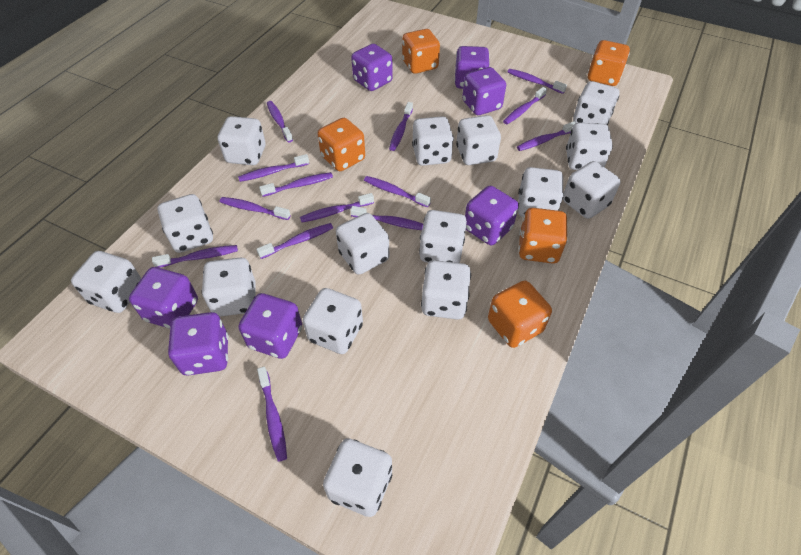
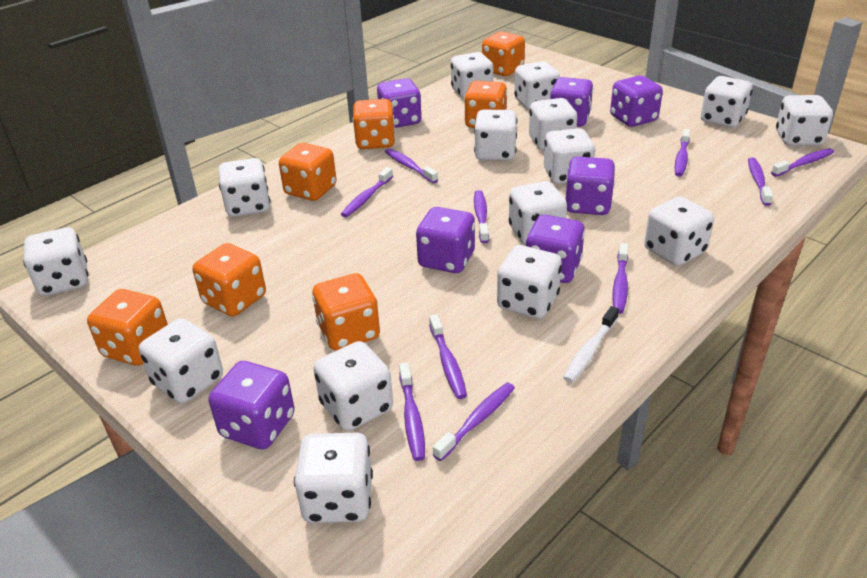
orange dice: [318,118,365,171] [402,29,440,74] [488,281,552,348] [518,208,568,264] [588,40,630,86] = 5 -> [87,289,168,366] [193,243,266,316] [279,143,337,201] [312,273,380,351] [353,99,395,149] [464,81,507,128] [482,31,525,76] = 7
purple toothbrush: [152,245,238,268] [220,197,290,220] [238,154,309,182] [256,223,333,259] [257,367,287,462] [259,172,333,197] [267,101,293,143] [300,193,374,223] [350,206,423,230] [364,176,431,207] [389,102,413,151] [503,87,547,124] [508,69,567,94] [517,121,575,151] = 14 -> [341,167,393,217] [385,148,438,183] [399,363,425,461] [429,314,467,399] [433,382,515,461] [474,190,489,243] [612,243,628,314] [675,129,690,177] [748,157,773,206] [771,148,834,177] = 10
white toothbrush: none = 0 -> [563,306,619,383] = 1

